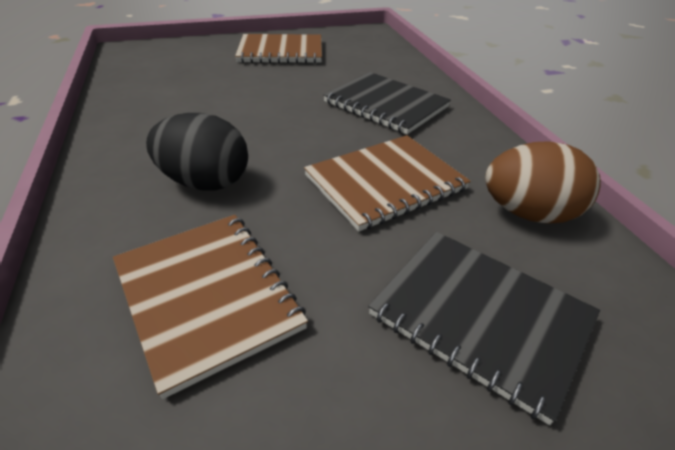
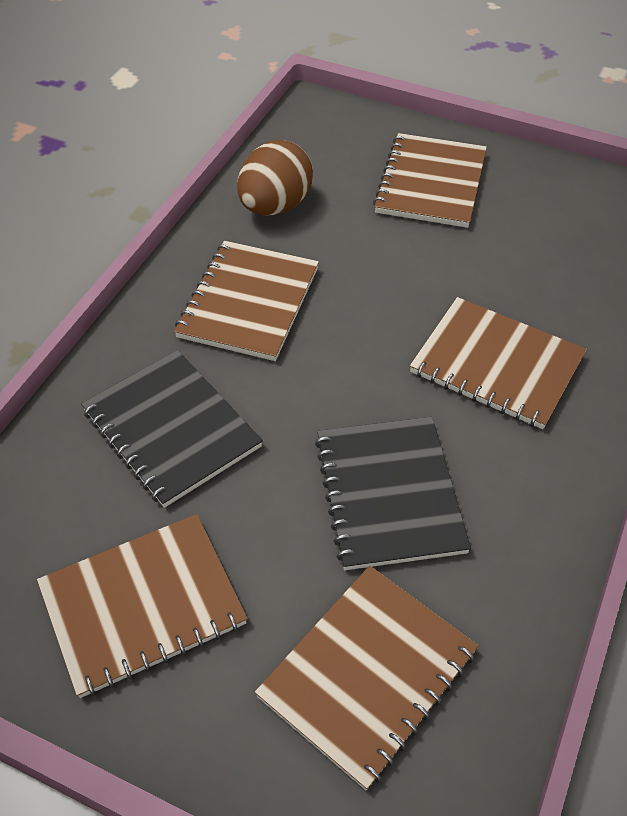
black egg: [146,113,248,191] = 1 -> none = 0
brown notebook: [113,215,308,399] [235,34,322,63] [304,135,471,231] = 3 -> [37,514,247,698] [174,241,319,361] [255,566,478,790] [373,133,487,228] [410,297,587,429] = 5

